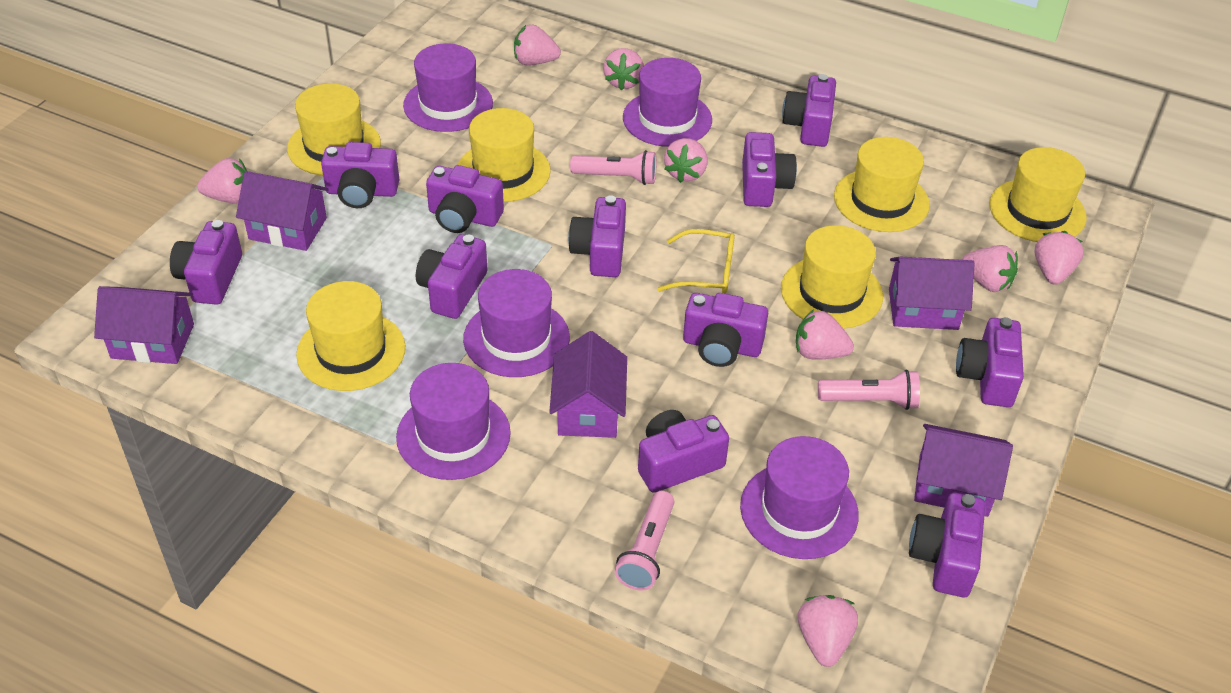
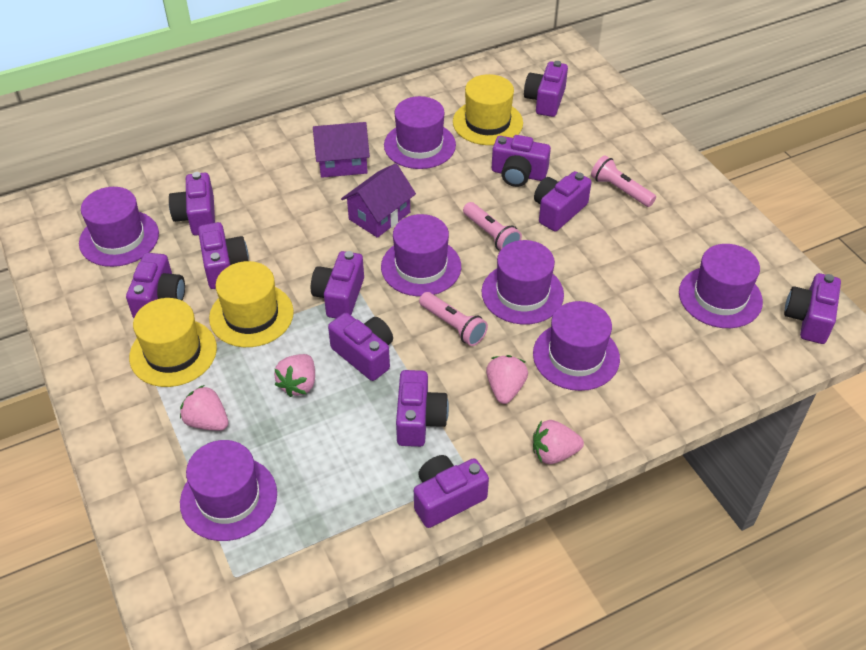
pink strawberry: [197,158,247,204] [514,25,561,65] [603,48,644,91] [664,138,707,183] [796,309,854,360] [798,595,858,667] [962,245,1018,292] [1034,231,1084,285] = 8 -> [180,385,228,431] [274,354,315,397] [486,355,528,404] [533,420,584,464] = 4
purple hat: [396,363,511,480] [403,43,493,132] [463,269,570,377] [623,58,712,147] [740,436,859,559] = 5 -> [79,187,159,267] [180,440,277,541] [381,214,461,296] [384,96,456,169] [482,240,564,325] [533,301,620,391] [679,244,763,328] = 7
purple house: [94,286,194,364] [236,171,329,251] [549,331,627,438] [889,257,975,330] [914,424,1013,517] = 5 -> [313,122,370,178] [341,163,416,238] = 2
yellow glasses: [657,229,735,294] = 1 -> none = 0
yellow hat: [287,83,381,175] [296,281,405,391] [458,108,551,202] [781,225,883,329] [834,137,930,232] [989,147,1087,242] = 6 -> [129,298,217,387] [209,261,294,347] [453,74,523,145] = 3

